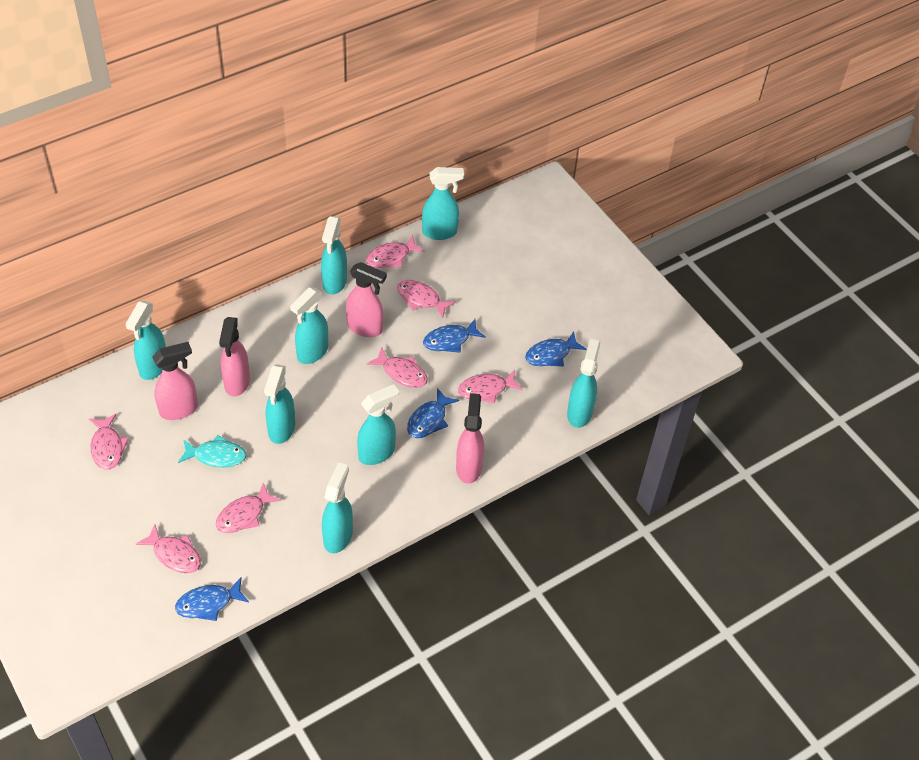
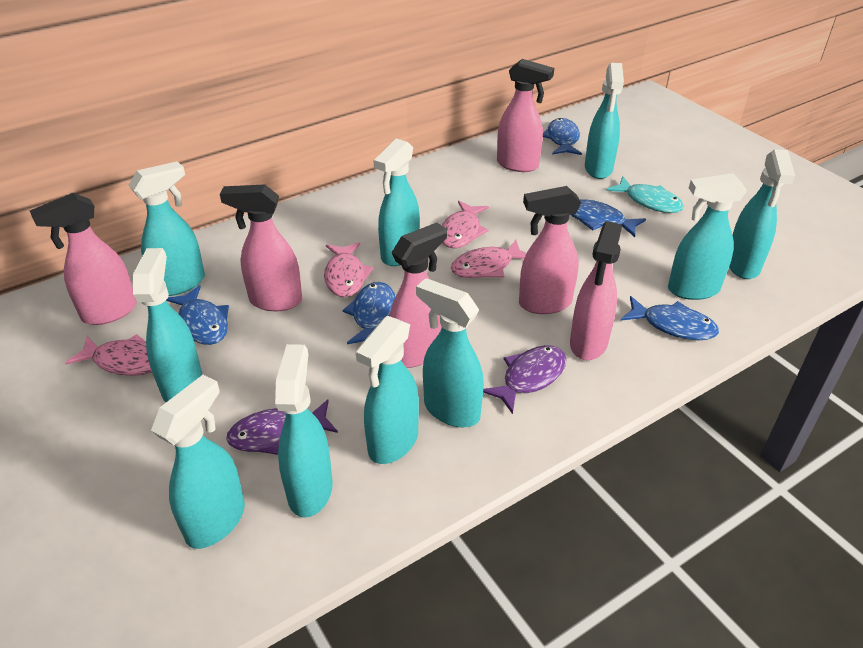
blue fish: [175,577,249,621] [407,388,459,438] [423,319,486,353] [525,331,587,366] = 4 -> [166,285,229,345] [343,282,395,344] [543,118,582,155] [570,199,646,237] [621,296,719,340] = 5
pink fish: [89,414,129,470] [136,524,201,573] [216,483,281,533] [366,235,425,268] [367,347,428,388] [397,280,456,319] [458,369,523,403] = 7 -> [65,334,152,376] [324,242,374,297] [442,201,489,248] [451,240,527,278] = 4
pink spray bottle: [152,342,198,420] [219,317,250,397] [346,262,387,337] [456,393,484,484] = 4 -> [30,193,137,325] [220,185,302,311] [389,223,447,368] [497,59,554,172] [519,186,581,314] [570,221,622,360] = 6
purple fish: none = 0 -> [226,399,338,455] [483,345,567,414] = 2
turquoise spray bottle: [126,301,166,380] [264,364,295,444] [290,287,328,364] [321,216,347,295] [322,462,353,553] [357,384,399,465] [422,167,464,240] [567,339,600,428] = 8 -> [129,161,205,296] [133,248,202,402] [151,375,245,549] [275,344,333,518] [356,316,419,464] [374,138,420,266] [416,278,484,427] [585,63,624,179] [668,173,747,300] [729,149,795,279] = 10

